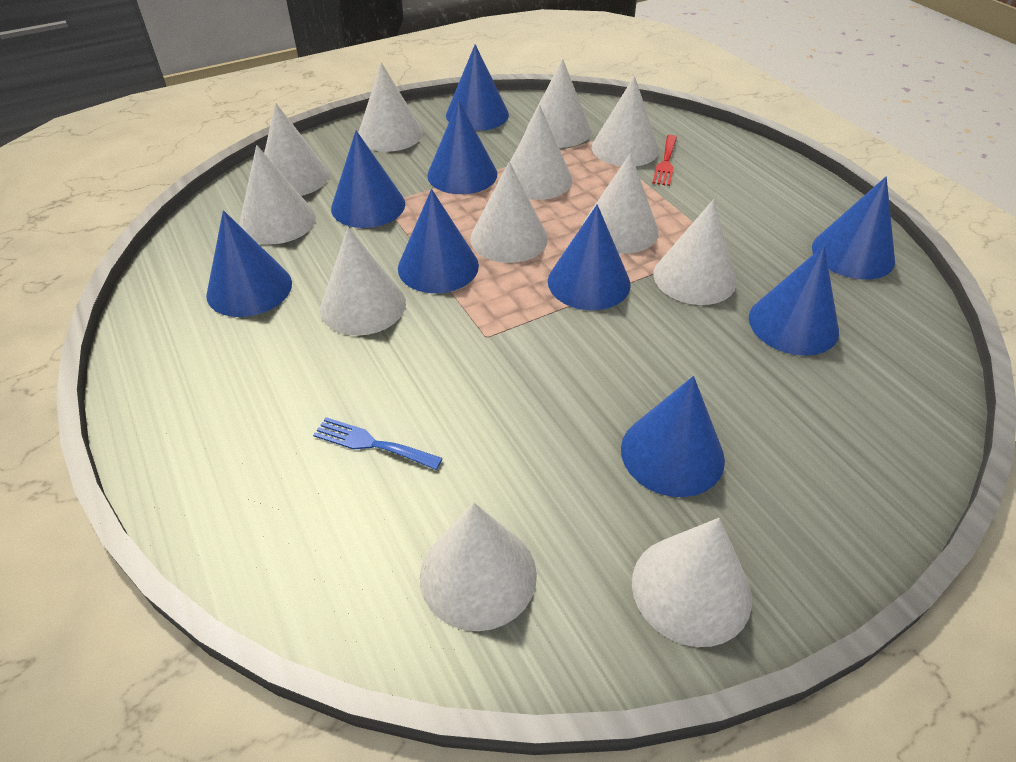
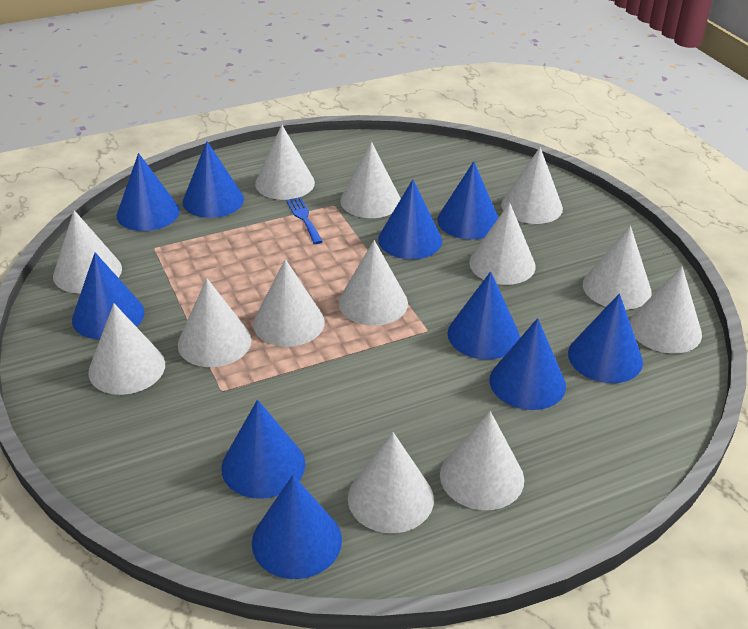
blue cone: [206,210,292,317] [331,130,405,228] [398,189,479,293] [427,100,497,194] [446,44,509,131] [548,204,631,310] [621,376,725,497] [749,246,839,356] [812,177,895,280] = 9 -> [72,253,145,339] [117,153,180,231] [183,141,244,218] [221,400,305,499] [252,475,342,579] [378,179,442,259] [437,161,498,239] [448,271,520,360] [490,318,566,410] [568,293,643,383] = 10
red fork: [652,135,677,186] = 1 -> none = 0
white cone: [239,145,316,245] [264,103,329,196] [320,227,406,336] [358,62,423,152] [420,503,537,631] [470,161,548,263] [510,105,573,200] [526,59,591,148] [582,153,659,254] [592,76,659,166] [632,518,752,647] [653,199,737,305] = 12 -> [53,210,122,294] [88,303,165,395] [178,278,251,367] [253,259,325,347] [255,125,315,200] [338,240,408,326] [340,142,401,218] [348,432,434,533] [440,411,524,510] [469,203,536,285] [501,147,563,224] [583,226,652,310] [630,266,702,354] = 13

